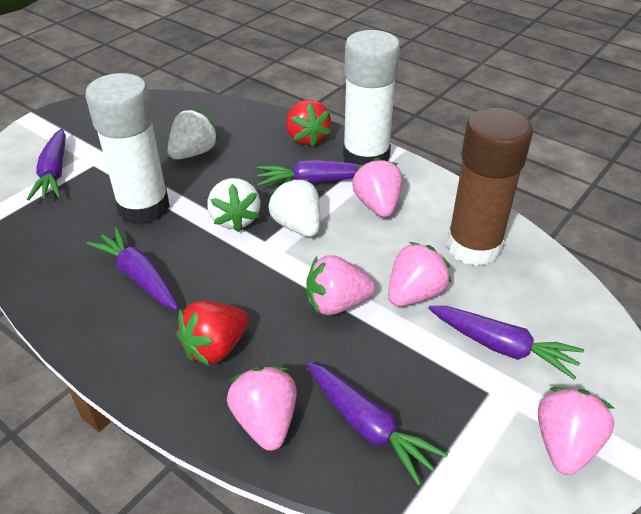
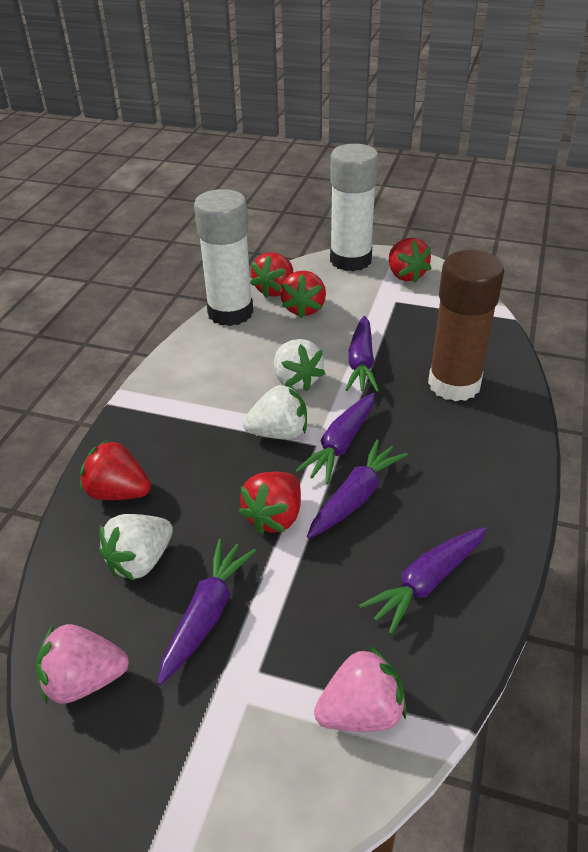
pink strawberry: [227,366,297,451] [307,255,375,315] [352,157,403,217] [388,242,451,306] [538,387,614,475] = 5 -> [36,624,129,704] [314,645,407,732] = 2
red strawberry: [177,301,249,366] [286,100,331,147] = 2 -> [80,439,151,500] [238,472,301,534] [250,252,293,298] [280,271,326,319] [389,238,432,282] = 5

